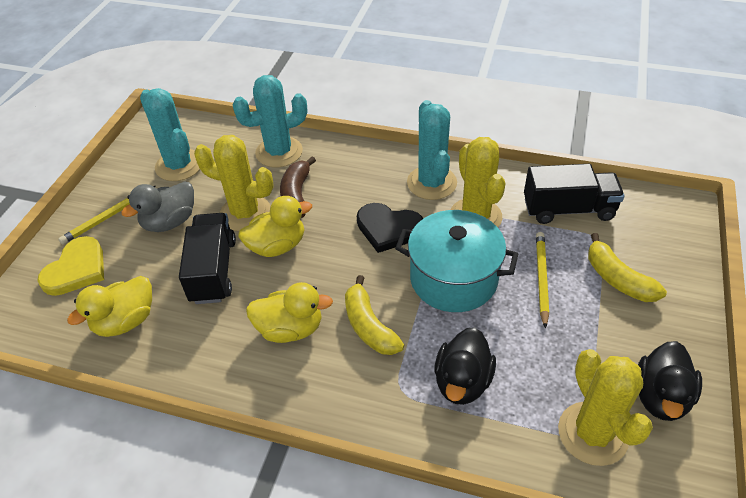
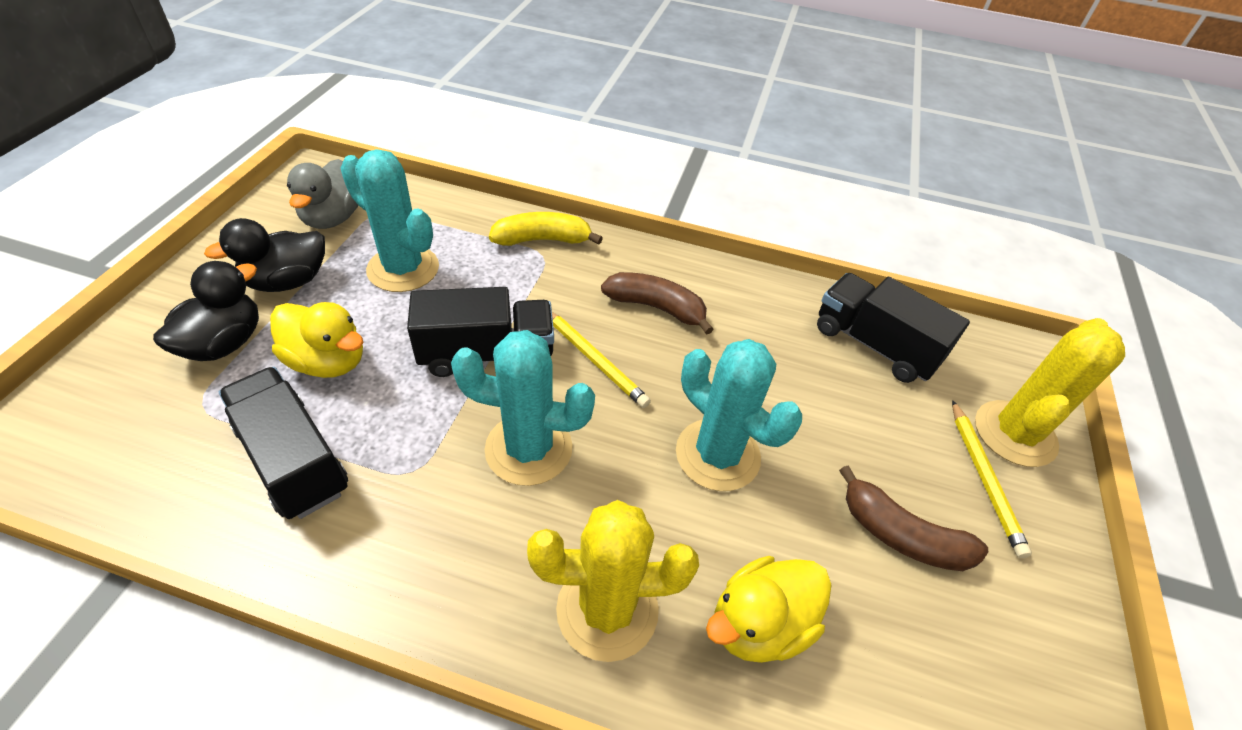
black heart: [357,203,423,253] = 1 -> none = 0
black truck: [179,213,236,304] [524,164,625,224] = 2 -> [219,367,348,519] [407,287,554,377] [817,273,970,383] = 3
brown banana: [280,156,316,218] = 1 -> [601,272,714,335] [839,465,988,571] = 2
turquoise pot: [395,210,518,312] = 1 -> none = 0
yellow banana: [345,275,404,355] [588,233,667,302] = 2 -> [489,212,603,246] = 1
yellow cactus: [194,135,274,231] [451,137,505,227] [558,349,653,466] = 3 -> [527,500,699,662] [975,318,1125,467] = 2
yellow duck: [67,276,152,337] [238,196,312,257] [246,282,333,343] = 3 -> [270,302,364,378] [706,556,832,663] = 2
yellow heart: [37,236,104,296] = 1 -> none = 0

